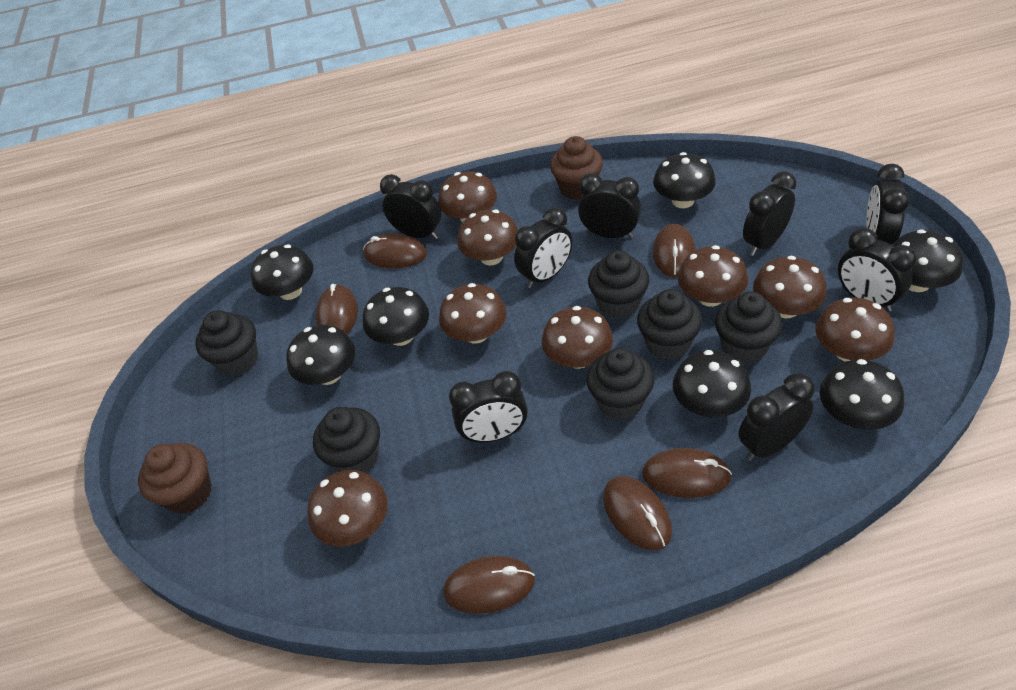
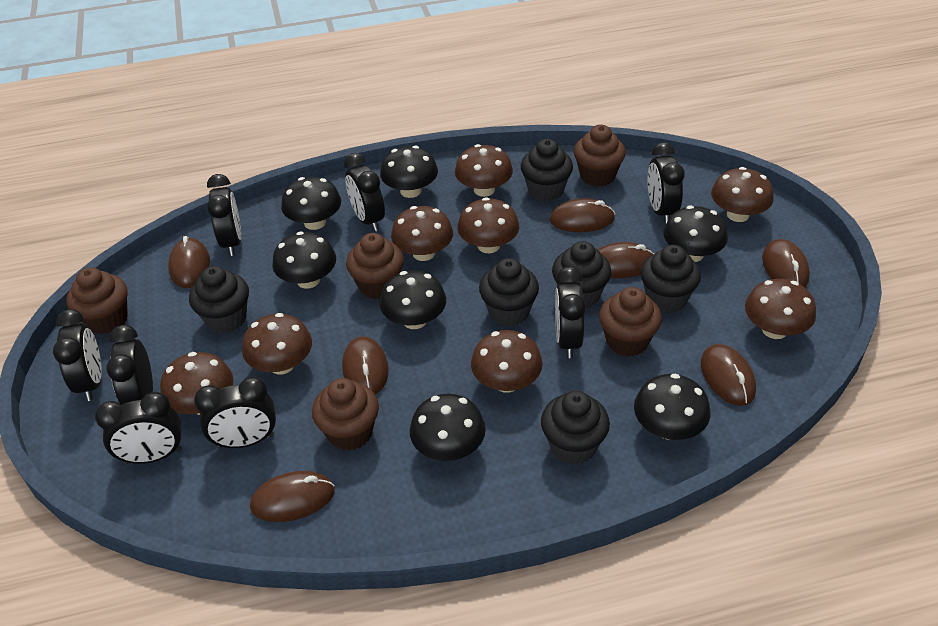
brown cupcake: [138,443,211,514] [550,136,603,200] = 2 -> [67,267,128,334] [312,378,379,451] [346,233,404,299] [574,125,626,187] [599,287,662,357] = 5
brown mouse: [316,284,358,334] [363,233,427,268] [443,556,535,614] [603,476,672,550] [642,448,732,498] [653,224,696,277] = 6 -> [168,236,210,288] [250,471,335,522] [342,336,389,395] [549,198,615,232] [597,242,654,278] [701,344,756,406] [762,239,810,287] = 7

